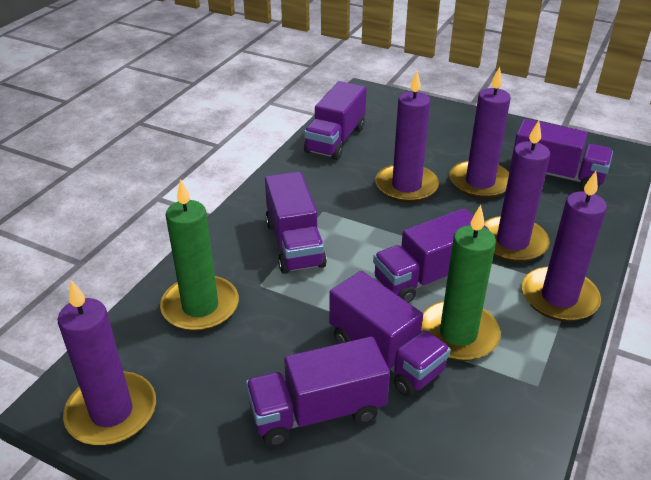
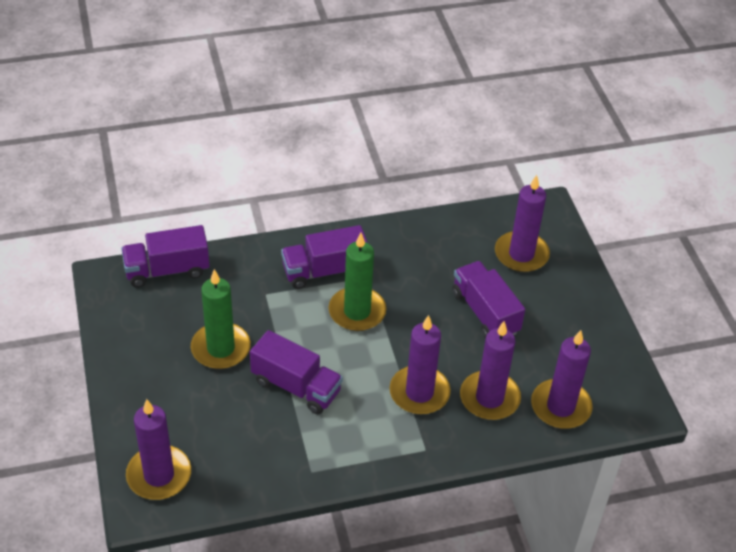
purple truck: [246,337,390,447] [265,172,327,274] [304,81,367,160] [329,271,451,397] [373,209,489,303] [511,119,613,190] = 6 -> [121,225,210,287] [250,330,343,414] [281,225,368,289] [452,261,525,339] = 4

